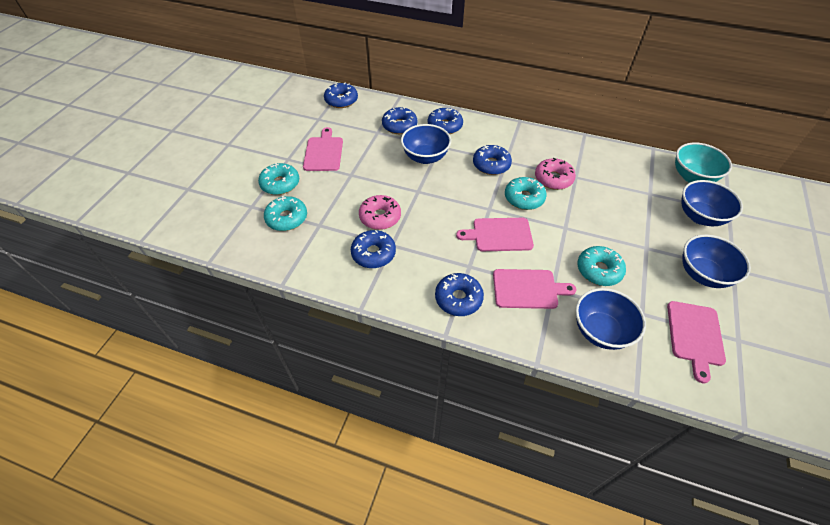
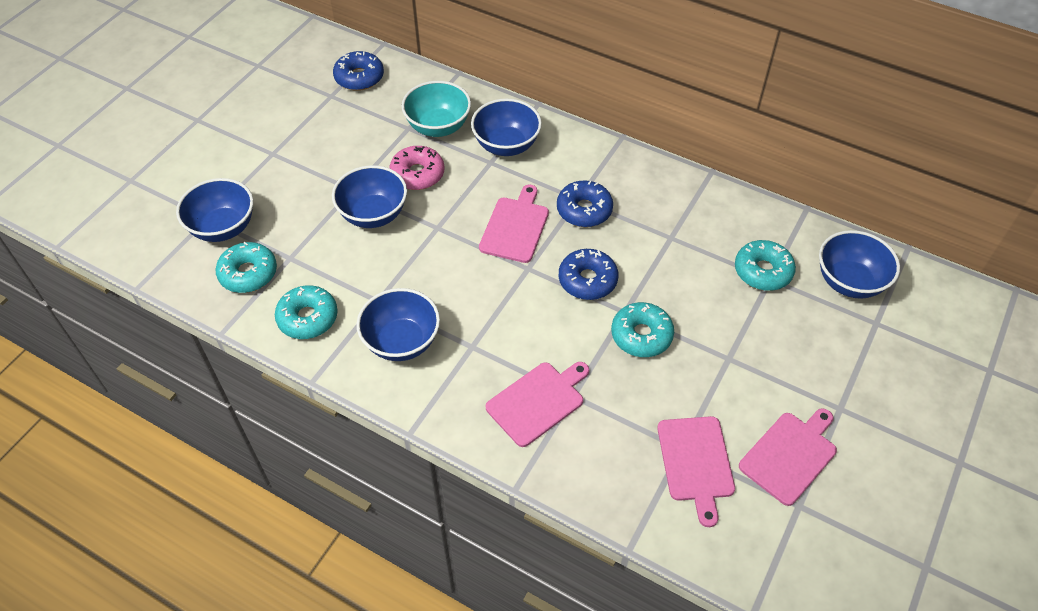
blue bowl: [401,124,451,164] [575,288,646,350] [681,180,743,226] [682,234,751,288] = 4 -> [176,178,253,242] [332,165,407,228] [356,288,440,361] [471,99,542,156] [819,230,900,299] = 5
blue donut: [324,83,358,108] [351,230,396,268] [382,107,417,134] [428,108,463,134] [435,273,484,316] [473,145,512,175] = 6 -> [333,51,384,91] [557,181,613,227] [559,249,618,300] = 3
pink donut: [359,195,401,230] [535,158,576,190] = 2 -> [389,146,444,190] = 1

